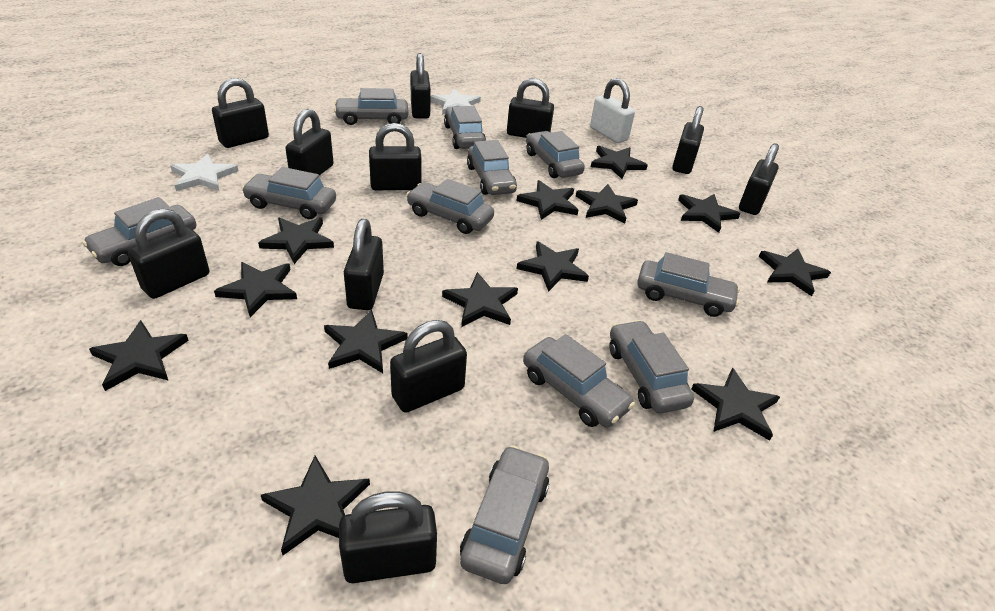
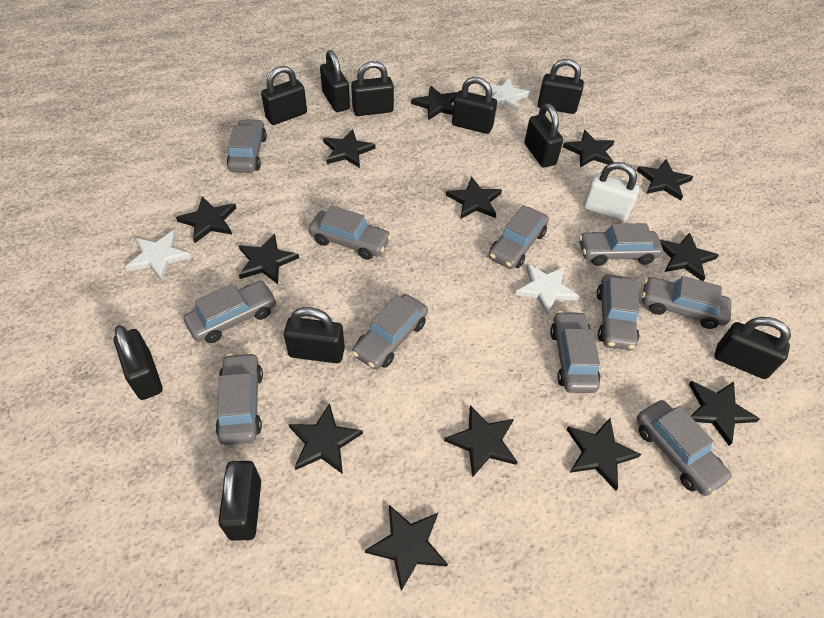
black padlock: [128,209,209,299] [212,78,269,148] [285,109,334,175] [339,491,437,583] [344,219,384,310] [369,123,422,190] [390,320,467,413] [410,53,431,119] [507,78,554,138] [672,106,704,174] [739,143,779,215] = 11 -> [114,325,163,400] [218,461,261,541] [261,66,307,125] [284,307,345,363] [320,50,350,112] [351,61,394,116] [452,77,497,134] [524,103,563,168] [538,59,584,114] [714,317,791,379] = 10
white star: [170,154,238,191] [431,88,481,115] = 2 -> [125,230,192,281] [483,78,531,112] [515,264,579,316] = 3

